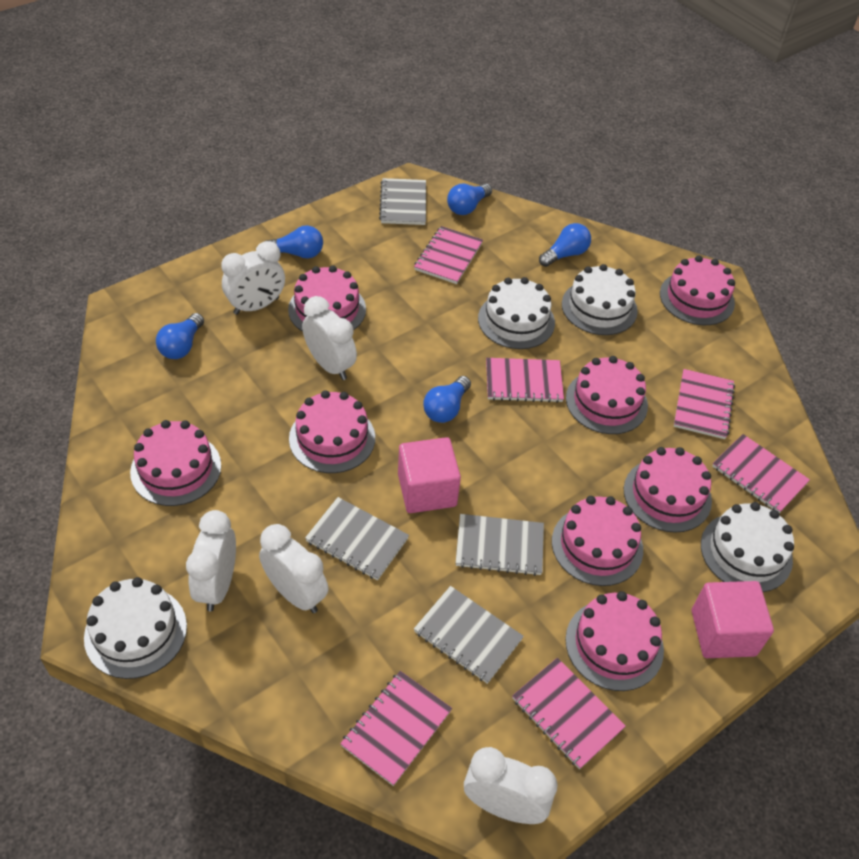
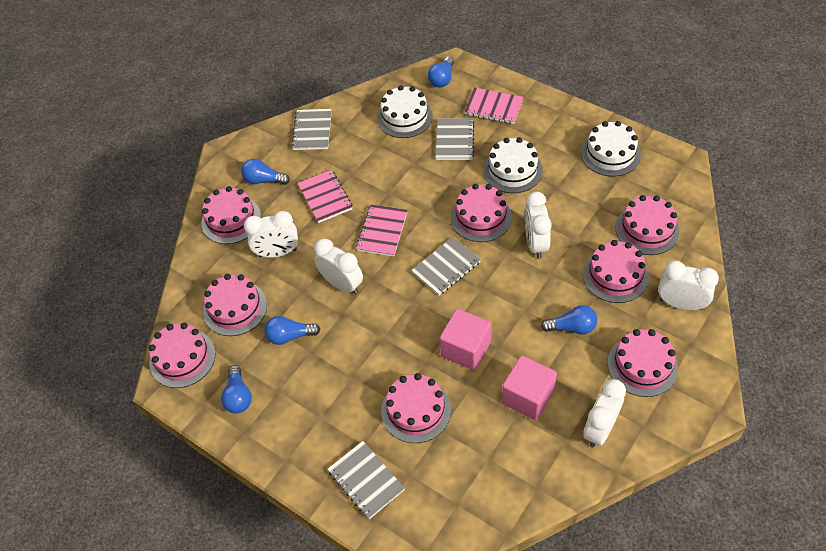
pink notebook: [340,671,452,786] [414,226,483,284] [486,358,564,403] [512,658,626,769] [674,369,735,439] [712,434,810,513] = 6 -> [298,170,352,223] [356,204,408,257] [464,87,524,124] = 3
white cake: [84,577,187,679] [478,277,555,349] [562,264,638,335] [701,502,794,592] = 4 -> [377,85,433,138] [483,137,543,193] [581,121,641,177] = 3

